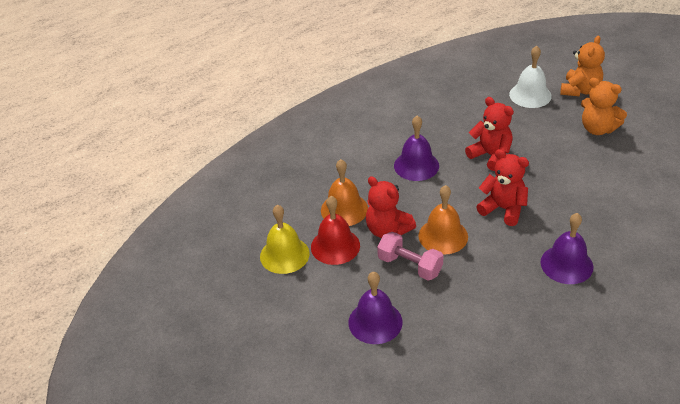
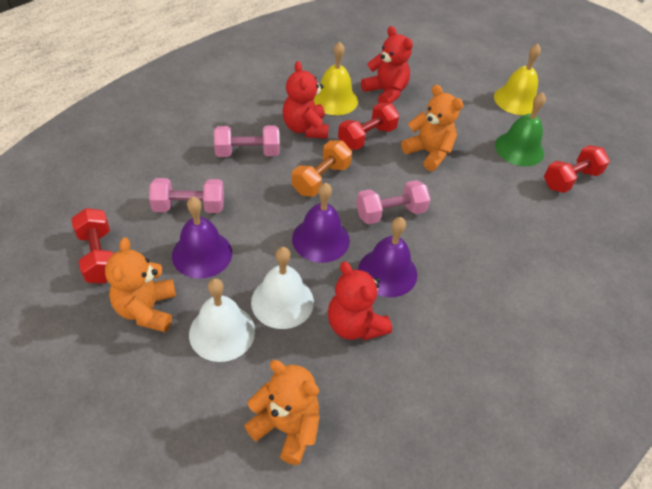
green bell: none = 0 -> [495,92,546,166] = 1
orange bell: [321,159,368,226] [418,185,468,255] = 2 -> none = 0
orange dumbbell: none = 0 -> [292,140,352,197] = 1
orange teddy bear: [560,36,605,97] [581,78,627,135] = 2 -> [105,238,176,332] [244,360,320,465] [401,85,463,171] = 3
pink dumbbell: [377,232,443,281] = 1 -> [149,178,224,213] [214,126,280,157] [356,180,431,224] = 3
red bell: [311,196,360,265] = 1 -> none = 0
red dumbbell: none = 0 -> [71,208,114,284] [338,103,399,150] [544,145,610,193] = 3
white bell: [509,46,552,108] = 1 -> [189,278,255,362] [251,247,314,329] = 2
yellow bell: [260,205,310,274] = 1 -> [313,42,358,115] [494,44,541,115] = 2

